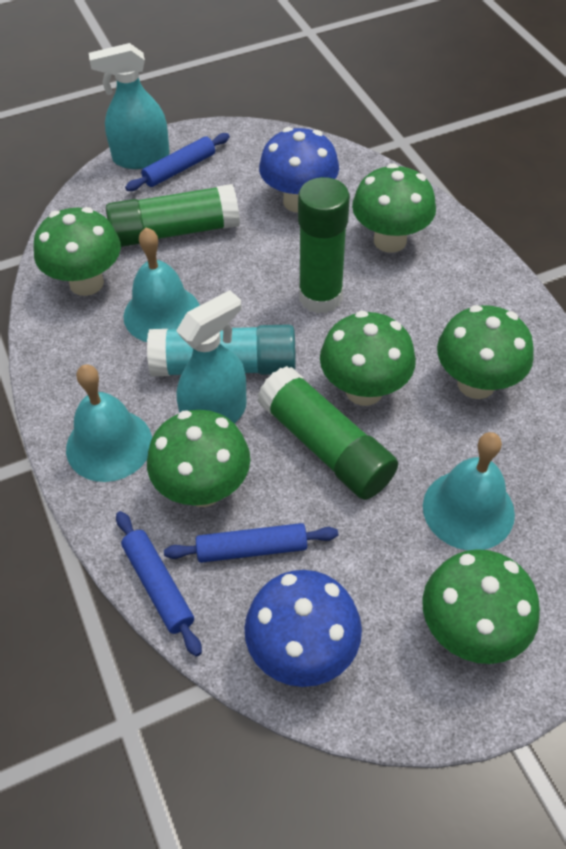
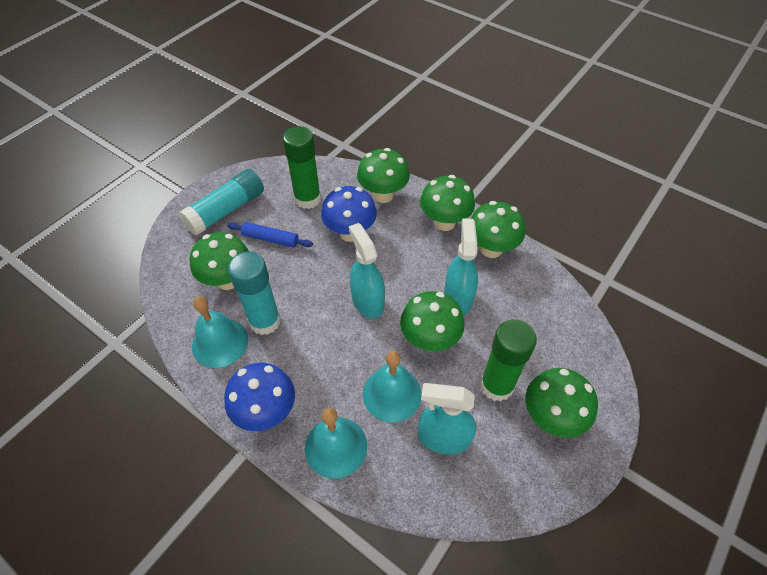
blue rolling pin: [116,511,202,657] [125,133,230,191] [164,523,338,563] = 3 -> [227,222,313,248] = 1
green glue stick: [106,184,240,247] [257,366,398,500] [298,177,350,314] = 3 -> [282,126,321,209] [480,319,537,402] = 2
turquoise glue stick: [147,324,296,377] = 1 -> [179,169,264,236] [228,252,281,335] = 2
turquoise spray bottle: [89,43,170,169] [176,290,247,424] = 2 -> [349,223,385,318] [418,383,476,455] [444,218,478,315] = 3

